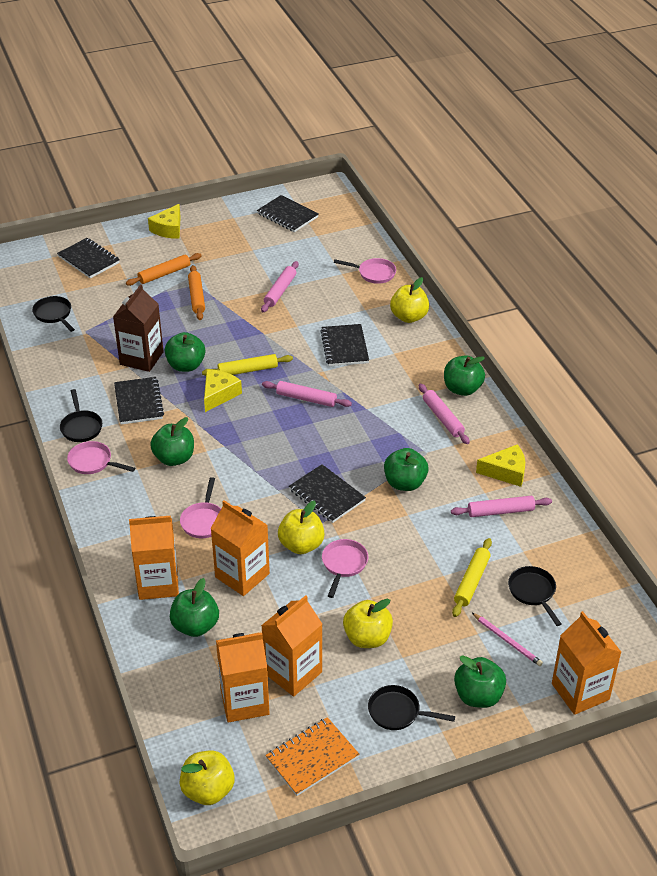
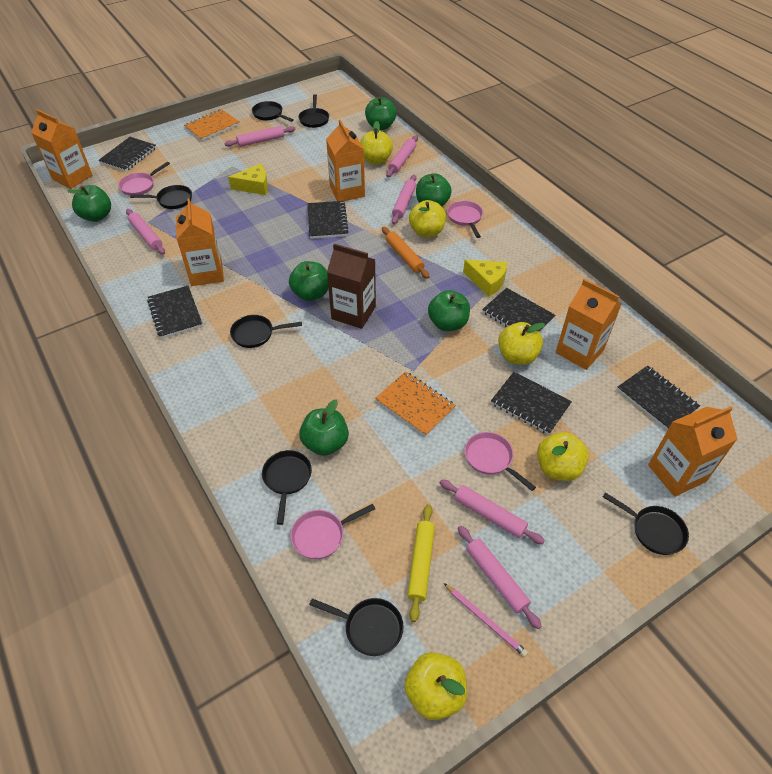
black notebook: [57,238,120,279] [114,377,164,425] [257,195,318,232] [289,464,366,523] [320,324,369,366] = 5 -> [98,137,156,172] [147,286,203,339] [307,201,349,239] [482,288,555,332] [491,372,572,435] [617,365,700,430] = 6
black pan: [32,296,75,332] [60,389,102,442] [368,685,455,730] [508,566,561,626] = 4 -> [130,185,192,209] [230,315,302,348] [252,101,294,122] [262,450,312,525] [298,94,329,128] [309,598,404,656] [603,492,689,555] = 7
orange notebook: [265,717,359,796] = 1 -> [184,109,240,141] [375,371,456,437] = 2
orange rolling pin: [126,253,202,286] [188,265,205,320] = 2 -> [382,227,430,279] = 1
pink rolling pin: [261,261,299,312] [262,381,352,407] [419,384,470,444] [451,496,552,517] = 4 -> [126,209,165,255] [224,126,296,147] [386,135,418,177] [392,175,416,224] [440,480,545,544] [458,526,542,629] = 6
yellow apple: [180,750,235,805] [278,501,325,554] [343,599,393,648] [390,277,429,323] = 4 -> [360,121,393,164] [404,652,467,720] [409,200,446,237] [498,322,545,365] [537,432,589,481] = 5
yellow cheese: [148,204,181,239] [204,369,242,412] [476,444,525,487] = 3 -> [228,164,268,195] [463,260,508,297] = 2
yellow rolling pin: [202,354,293,376] [452,538,492,617] = 2 -> [407,504,435,622] = 1

